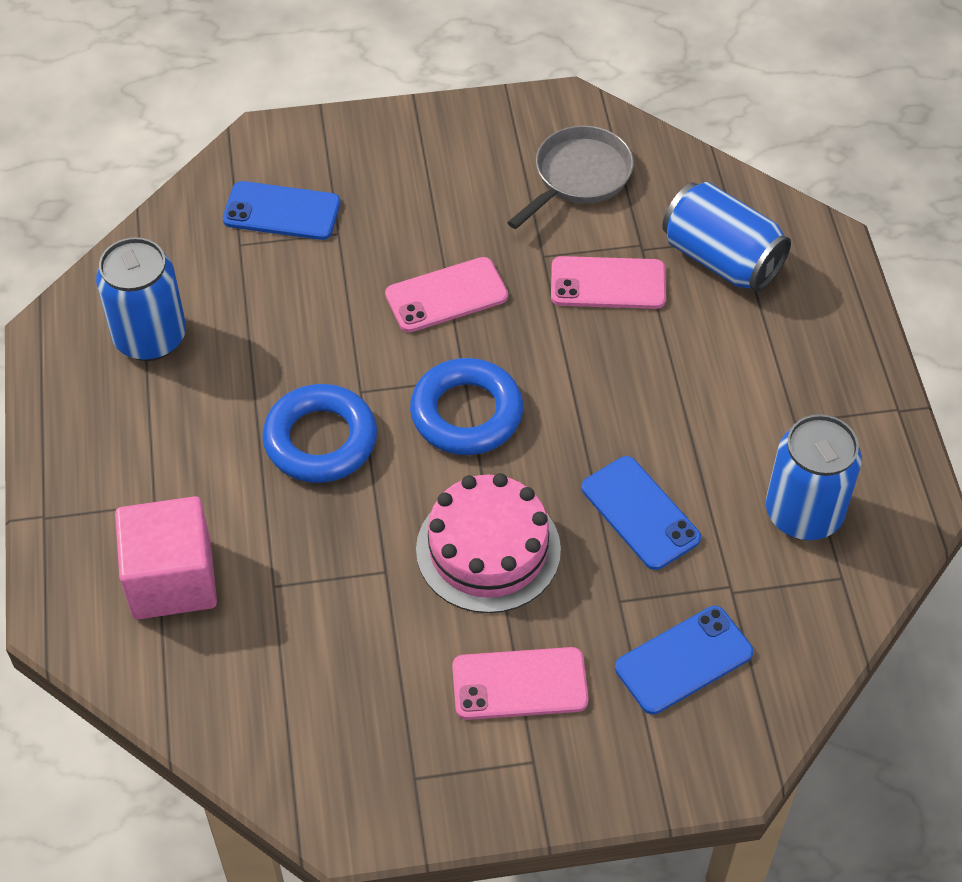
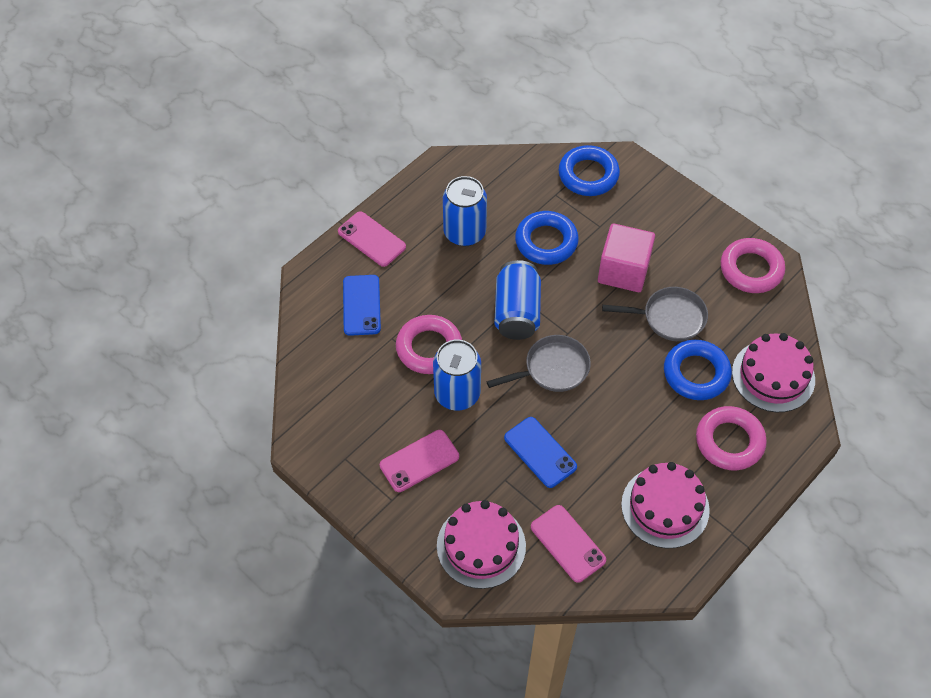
blue phone: [223,181,340,240] [581,456,701,570] [615,606,754,715] = 3 -> [343,275,381,336] [504,417,577,488] = 2
blue ring: [262,384,377,483] [410,358,523,455] = 2 -> [515,211,579,265] [559,145,620,196] [664,340,732,400] = 3
grey pan: [507,125,634,229] = 1 -> [486,335,591,392] [602,287,708,341] = 2
pink cake: [416,473,561,613] = 1 -> [437,500,526,589] [621,462,710,548] [732,333,815,412] = 3
pink ring: none = 0 -> [396,315,462,374] [696,406,767,470] [721,238,785,293] = 3

